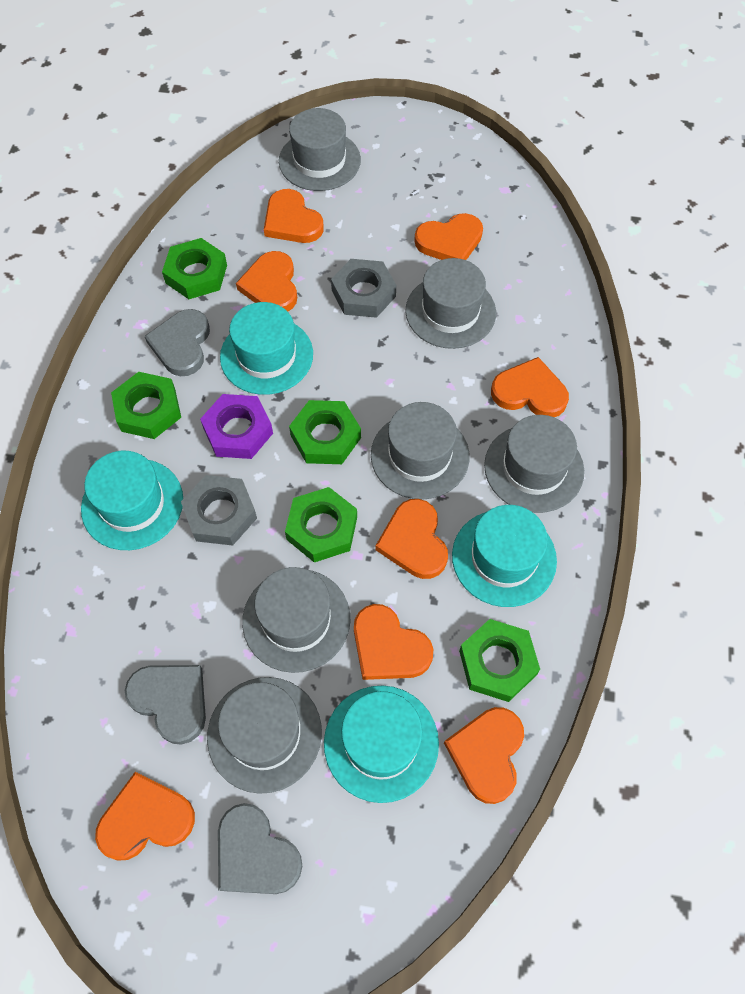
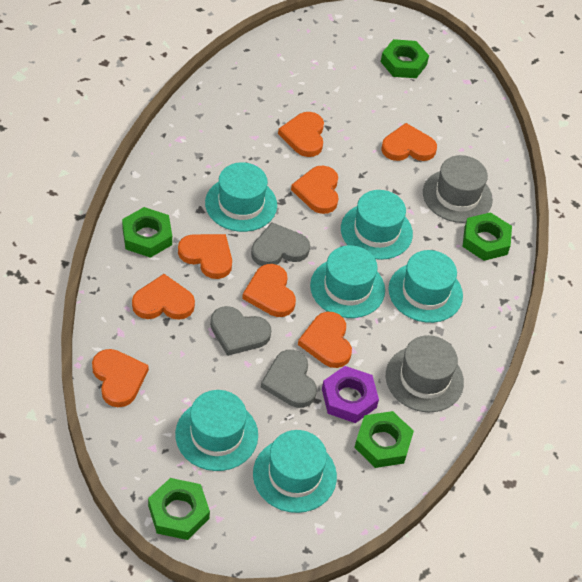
grey hat: [207,677,322,794] [242,567,350,673] [279,108,361,191] [371,402,470,500] [405,258,496,349] [484,415,584,513] = 6 -> [386,335,464,412] [423,155,493,223] = 2
grey nut: [181,475,257,545] [331,259,396,318] = 2 -> none = 0
turquoise hat: [81,451,183,550] [220,302,313,395] [324,685,439,803] [452,505,557,607] = 4 -> [175,390,258,471] [205,162,277,232] [253,430,337,513] [310,245,385,318] [341,190,413,260] [388,250,463,323] = 6

